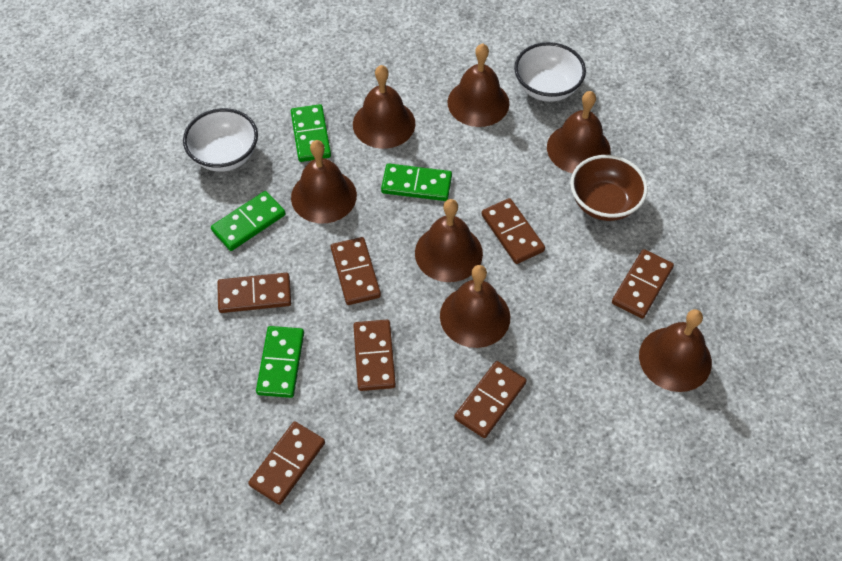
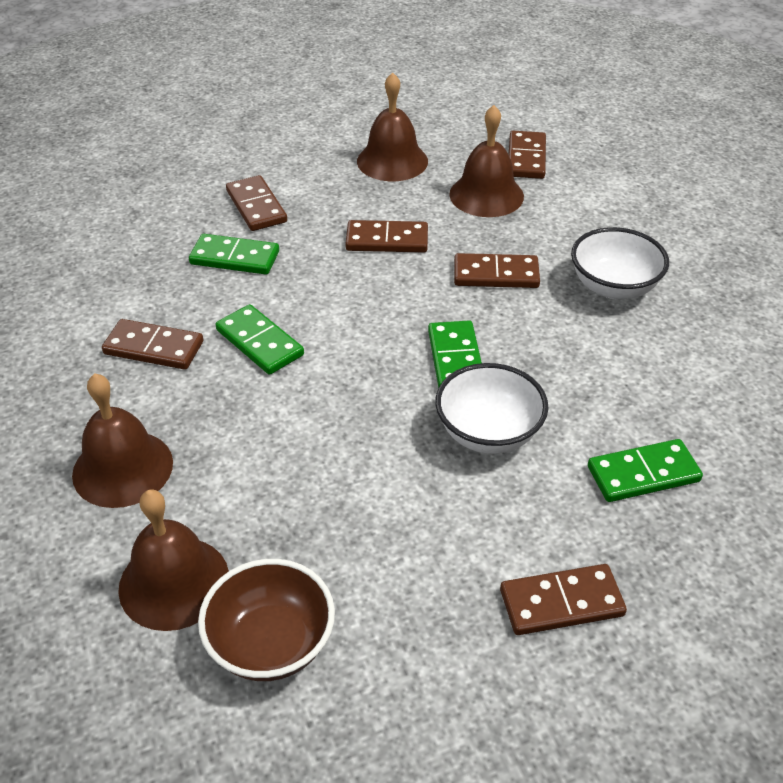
brown bell: [291,140,357,223] [353,65,415,149] [415,199,483,282] [440,265,510,348] [448,43,509,127] [547,91,611,173] [639,309,712,392] = 7 -> [72,374,173,508] [118,490,229,631] [357,72,428,181] [449,105,524,217] = 4
brown domino: [217,273,291,313] [248,421,325,505] [331,237,381,305] [353,320,396,391] [454,361,527,438] [482,198,545,264] [612,249,674,319] = 7 -> [102,319,203,370] [226,175,287,231] [346,220,428,252] [454,253,540,288] [500,564,627,635] [509,131,546,179] = 6

